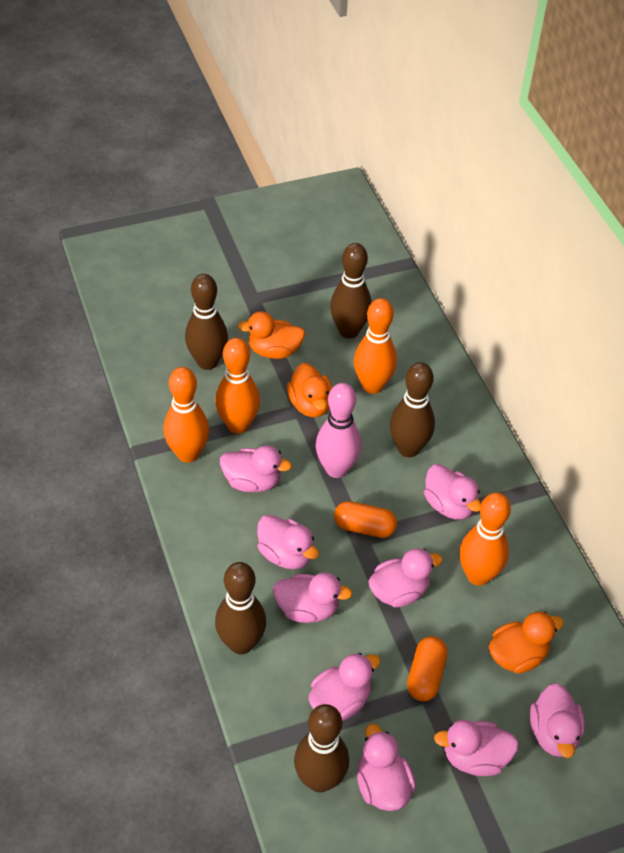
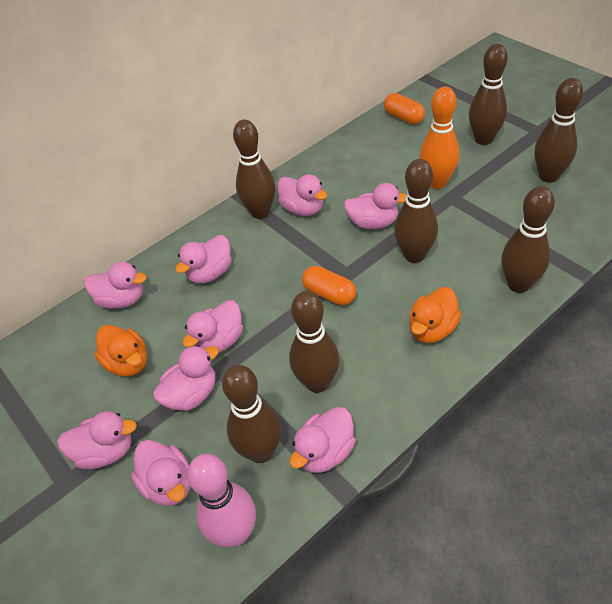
brown bowling pin: [185,274,228,370] [215,562,266,654] [294,704,349,792] [330,243,372,339] [390,362,435,457] = 5 -> [222,365,281,463] [233,119,275,219] [289,291,340,393] [394,159,438,263] [469,44,508,145] [501,186,555,293] [535,78,583,183] = 7
orange bowling pin: [163,367,209,463] [215,338,260,434] [354,298,397,394] [459,492,511,586] = 4 -> [420,87,459,189] = 1
orange duck: [238,311,305,359] [287,363,332,417] [489,612,564,674] = 3 -> [94,325,147,377] [409,287,462,343] = 2

